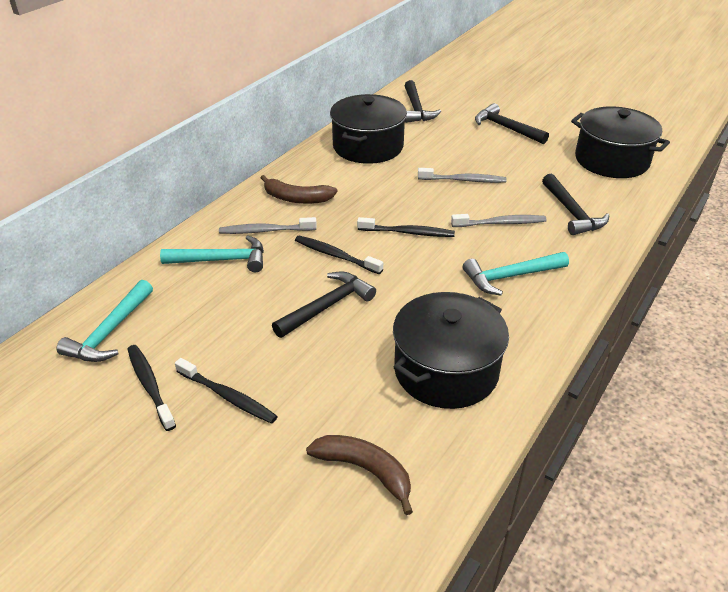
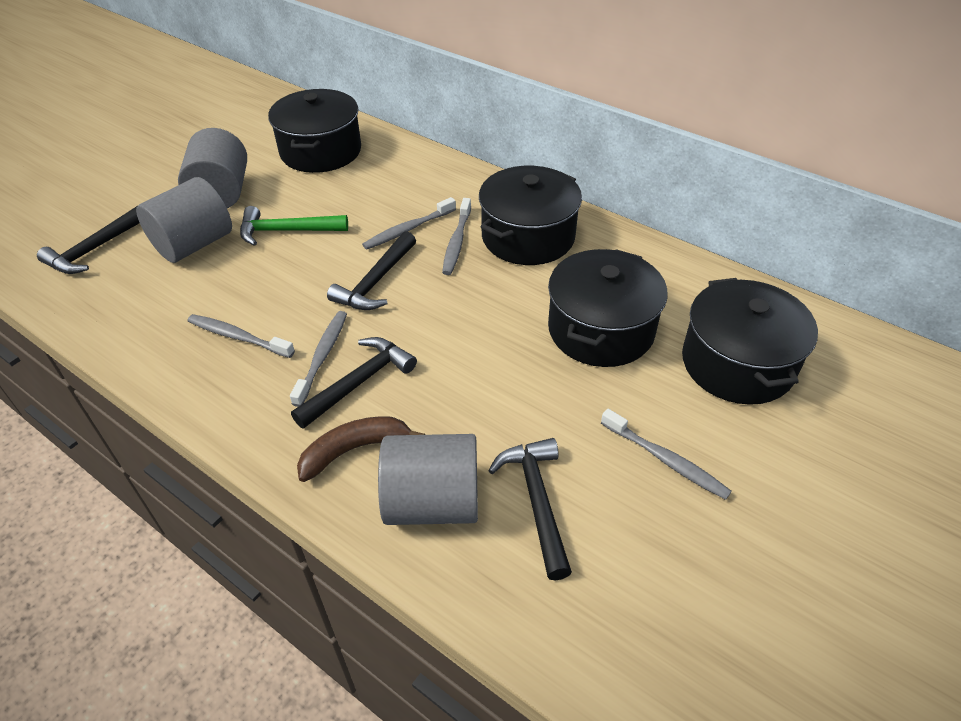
black pot: [330,94,407,164] [393,292,509,409] [571,107,670,178] = 3 -> [268,89,361,173] [479,166,582,265] [548,249,667,367] [682,278,818,405] = 4
black toothbrush: [127,345,176,431] [175,358,278,424] [295,236,383,274] [357,217,455,237] = 4 -> none = 0
brown banana: [261,175,337,204] [306,435,413,515] = 2 -> [297,416,425,482] = 1
green hammer: none = 0 -> [240,206,348,246] = 1
grey cylinder: none = 0 -> [136,177,232,263] [178,128,247,208] [378,434,478,525] = 3
grey toothbrush: [219,217,317,234] [418,168,506,183] [451,214,547,227] = 3 -> [187,314,295,358] [290,311,347,407] [362,197,456,250] [442,198,471,275] [601,409,732,500] = 5
turquoise hammer: [57,280,153,362] [160,236,264,272] [463,252,569,295] = 3 -> none = 0

